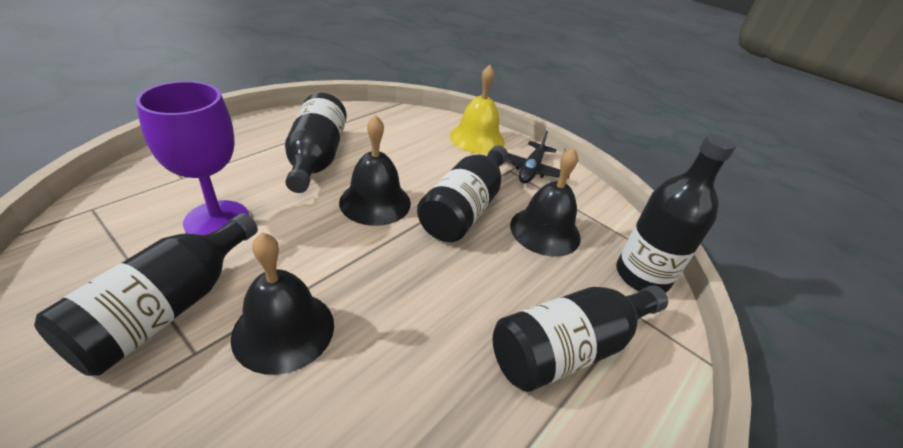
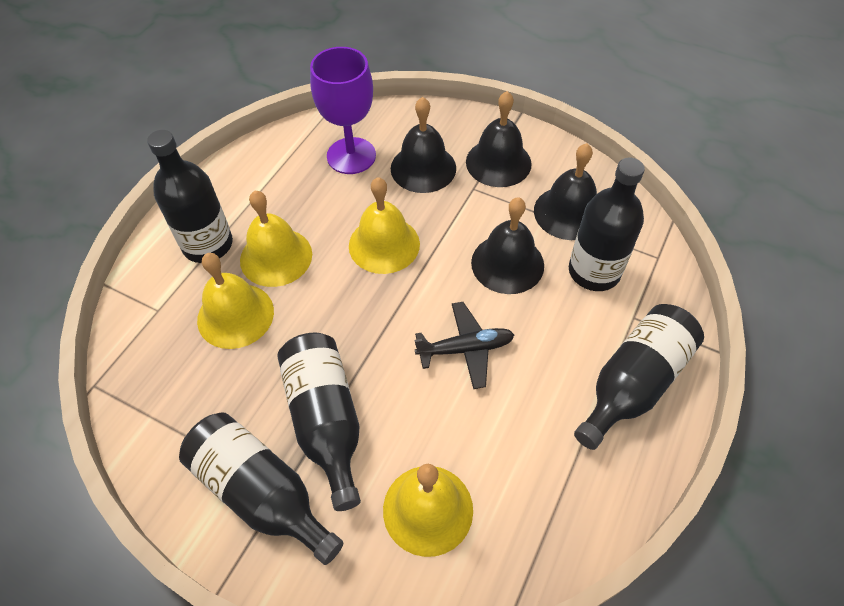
black bell: [231,232,334,375] [339,115,411,226] [510,148,581,257] = 3 -> [391,97,456,193] [466,91,532,187] [471,197,544,294] [534,143,597,240] = 4
yellow bell: [450,65,505,154] = 1 -> [197,253,274,349] [240,191,312,287] [349,177,420,274] [383,464,473,557] = 4

